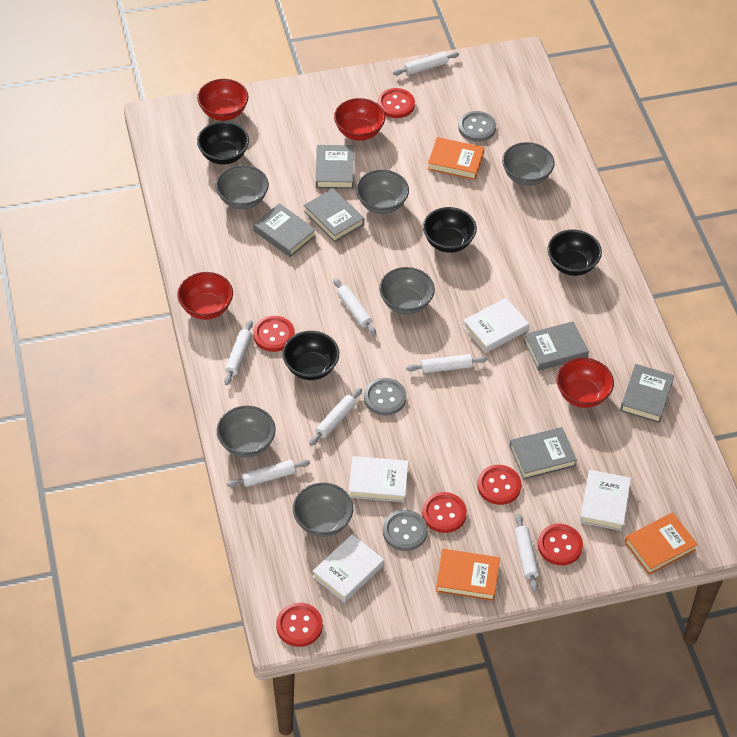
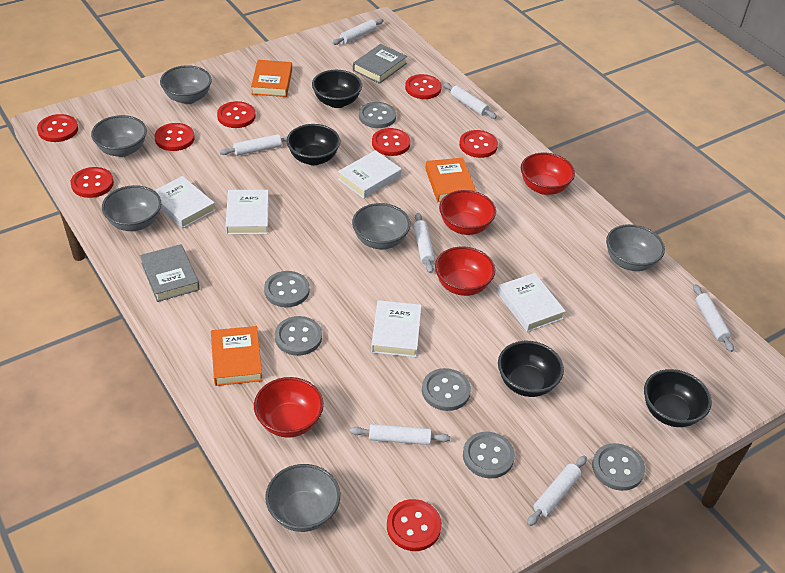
grey book: [253,203,316,257] [304,188,364,242] [316,145,354,189] [509,427,577,480] [524,321,589,371] [620,364,674,423] = 6 -> [140,244,200,302] [353,44,407,84] = 2
grey button: [364,378,406,416] [383,510,428,551] [458,111,496,142] = 3 -> [264,271,310,307] [275,316,322,356] [359,102,396,128] [422,368,471,411] [463,432,515,478] [592,443,645,491] = 6
red button: [253,316,295,352] [276,603,323,647] [378,88,415,118] [422,492,467,533] [477,465,522,505] [538,524,583,565] = 6 -> [37,114,78,142] [70,167,114,198] [154,123,195,151] [217,101,256,128] [372,128,410,156] [387,499,442,551] [405,74,441,99] [459,130,498,158] = 8
white book: [313,534,384,603] [349,456,409,502] [463,298,529,353] [580,470,631,531] = 4 -> [154,176,215,229] [226,190,269,235] [338,150,402,199] [371,300,422,357] [497,273,566,332] = 5

